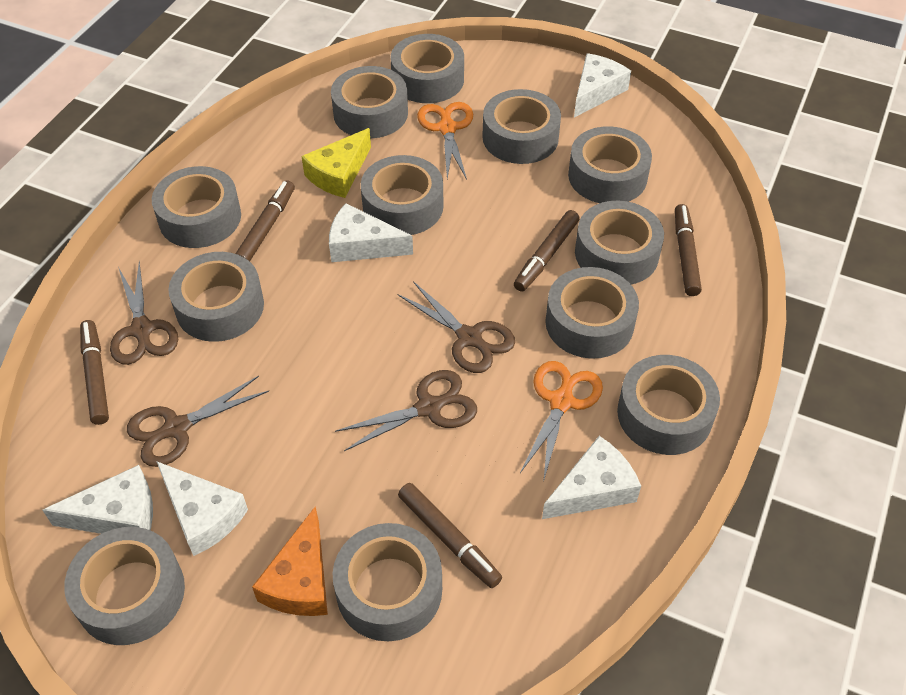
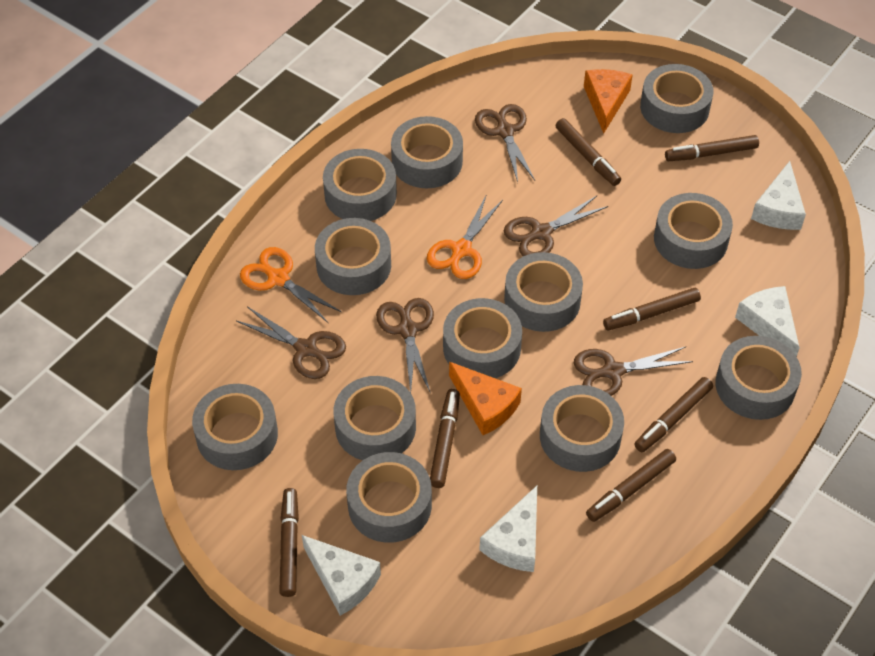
brown marker: [80,320,109,425] [236,180,295,261] [398,483,502,588] [514,210,580,291] [675,204,702,296] = 5 -> [279,488,299,597] [430,389,460,488] [556,118,621,186] [586,449,676,522] [603,288,701,331] [634,377,713,452] [665,135,759,161] = 7
brown scissors: [110,261,179,365] [127,376,269,467] [335,370,477,451] [398,281,515,373] = 4 -> [236,307,346,379] [376,298,434,393] [475,104,535,182] [504,196,608,256] [574,347,693,396] = 5
orange cheese: [252,506,328,616] = 1 -> [449,362,522,435] [584,69,633,134] = 2
white cheese: [42,465,153,534] [156,461,248,556] [329,203,413,262] [542,436,641,519] [574,53,631,118] = 5 -> [302,535,381,616] [479,486,537,572] [735,286,800,357] [751,161,806,230] = 4
yellow cheese: [301,128,371,198] = 1 -> none = 0

